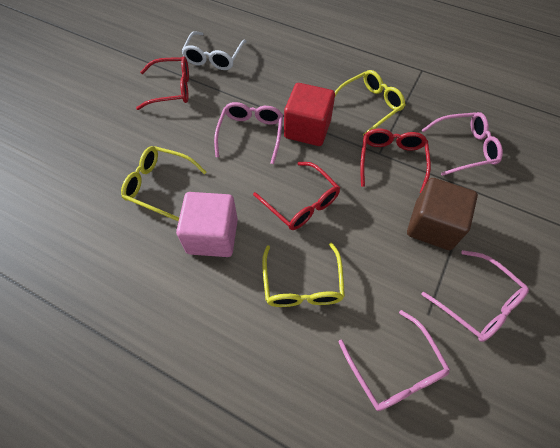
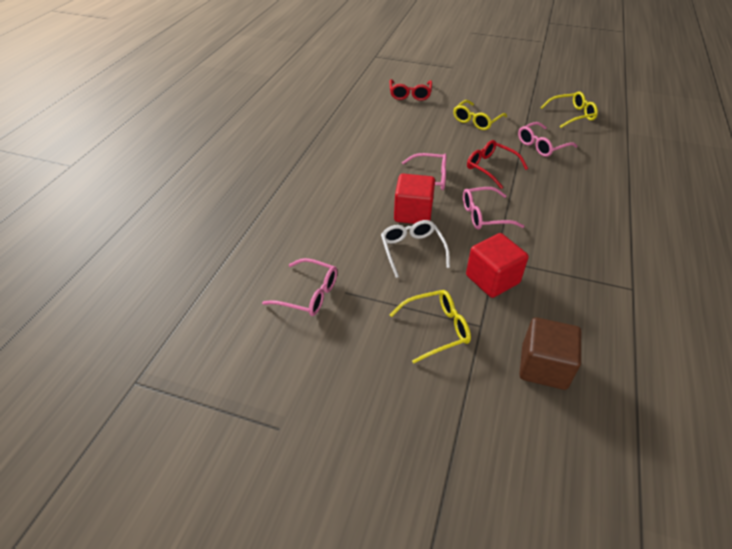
pink cube: [176,192,238,257] = 1 -> none = 0
red cube: [284,83,335,146] = 1 -> [394,174,435,224] [466,233,529,298] = 2
red glasses: [136,56,189,110] [253,162,340,230] [360,129,431,193] = 3 -> [390,79,432,101] [467,140,528,189] = 2

